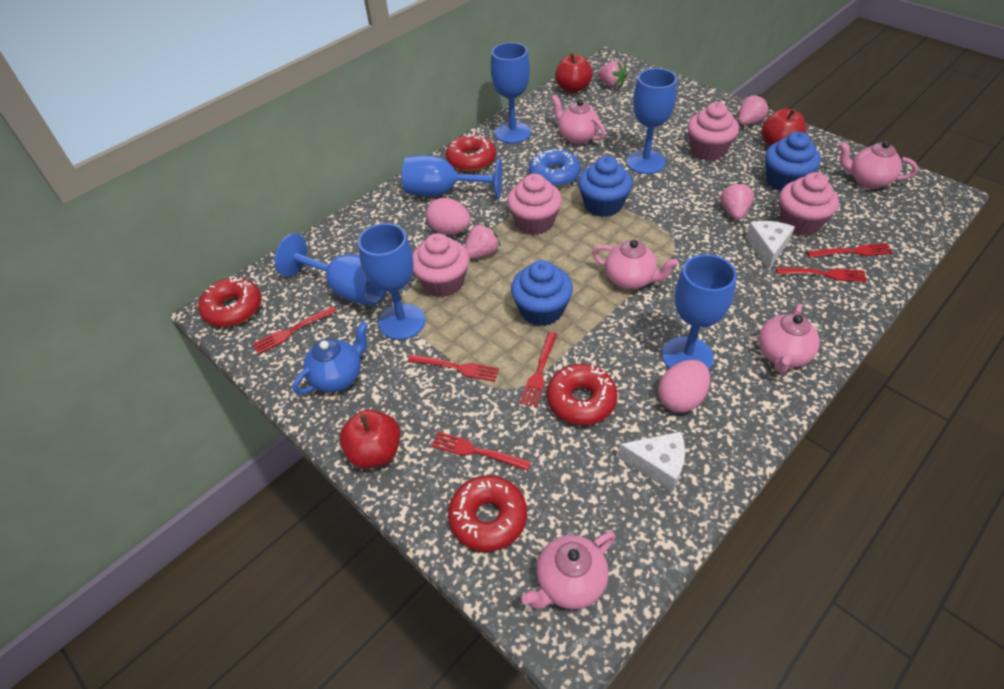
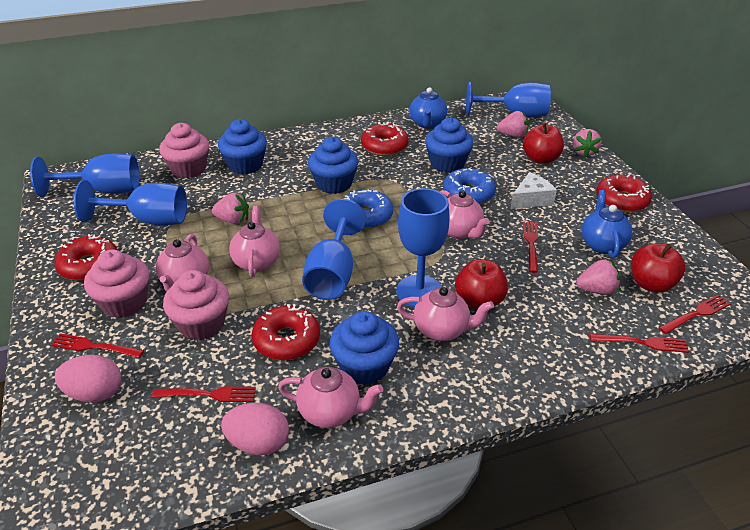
blue cupcake: [511,260,573,326] [578,156,632,217] [765,132,821,192] = 3 -> [218,119,267,175] [308,137,358,194] [330,311,399,385] [425,118,474,173] = 4
blue donut: [529,149,581,187] = 1 -> [343,190,393,229] [443,168,496,204] = 2
blue goblet: [275,233,386,306] [358,223,425,340] [402,155,502,200] [491,42,531,144] [626,68,677,174] [662,254,737,370] = 6 -> [30,153,140,197] [74,180,187,225] [302,199,366,300] [396,188,450,307] [466,82,551,117] = 5
blue teapot: [292,321,368,394] = 1 -> [409,87,447,129] [581,190,633,258] = 2
pink cupcake: [413,233,469,297] [507,174,562,235] [688,102,739,161] [779,172,839,236] = 4 -> [84,249,149,318] [159,123,209,179] [163,270,229,340] = 3
red fork: [252,306,337,355] [408,354,499,382] [431,432,531,471] [520,332,558,407] [776,268,867,282] [807,243,893,258] = 6 -> [51,333,144,358] [152,387,256,402] [523,221,538,273] [590,334,689,353] [659,295,730,334] = 5
white cheese: [618,432,685,492] [746,221,795,270] = 2 -> [511,172,557,209] = 1

